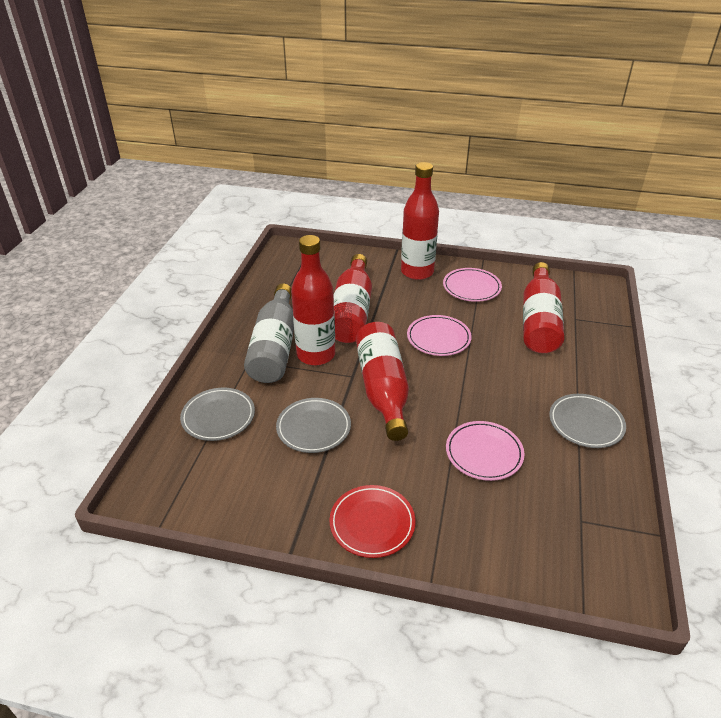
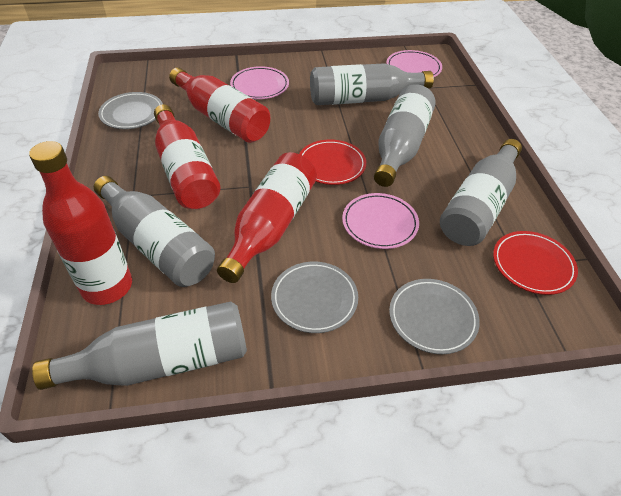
grey bottle: [244,283,294,383] = 1 -> [32,301,247,390] [94,176,215,287] [310,63,434,105] [374,84,436,187] [440,139,522,246] = 5
red bottle: [291,235,335,365] [334,254,372,343] [356,322,409,441] [401,162,439,280] [523,262,564,353] = 5 -> [29,141,132,305] [154,104,220,209] [169,67,270,143] [217,152,317,283] = 4
red plate: [330,485,415,558] = 1 -> [299,140,366,185] [493,231,578,295] = 2

